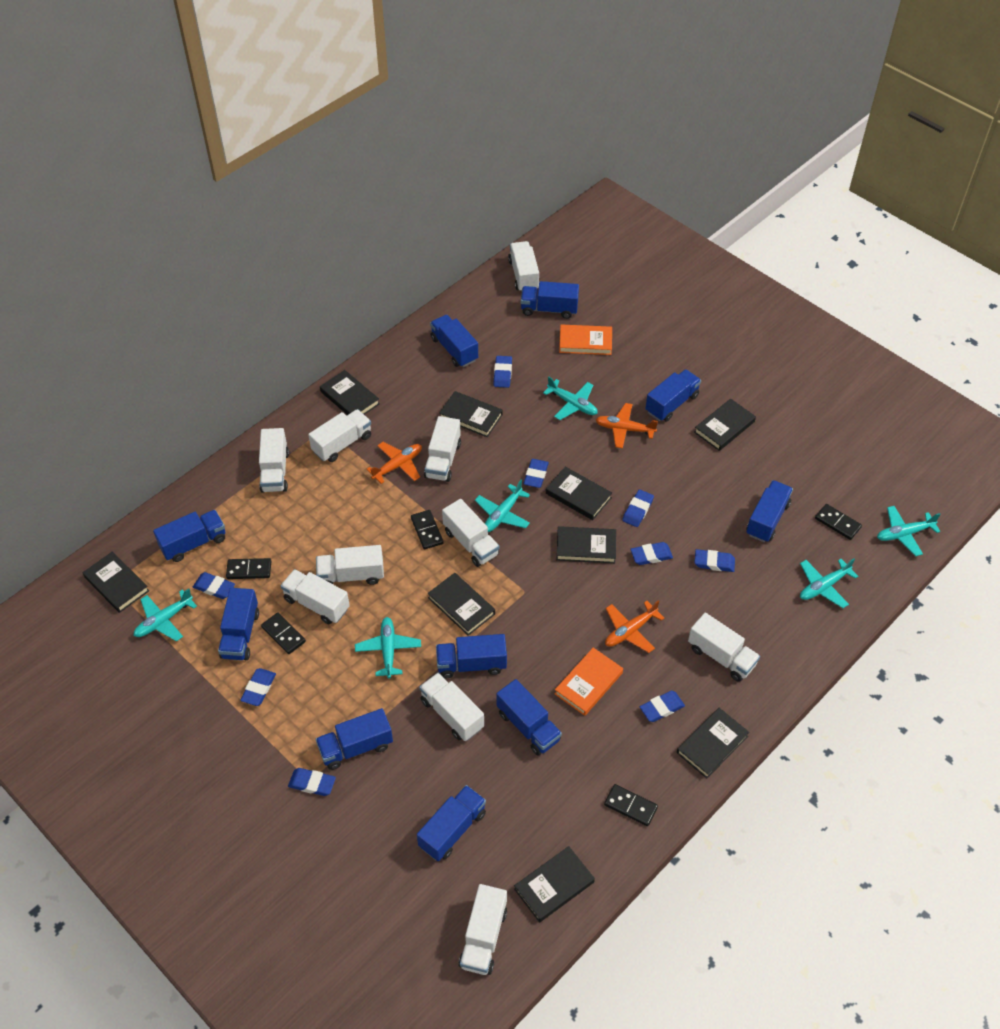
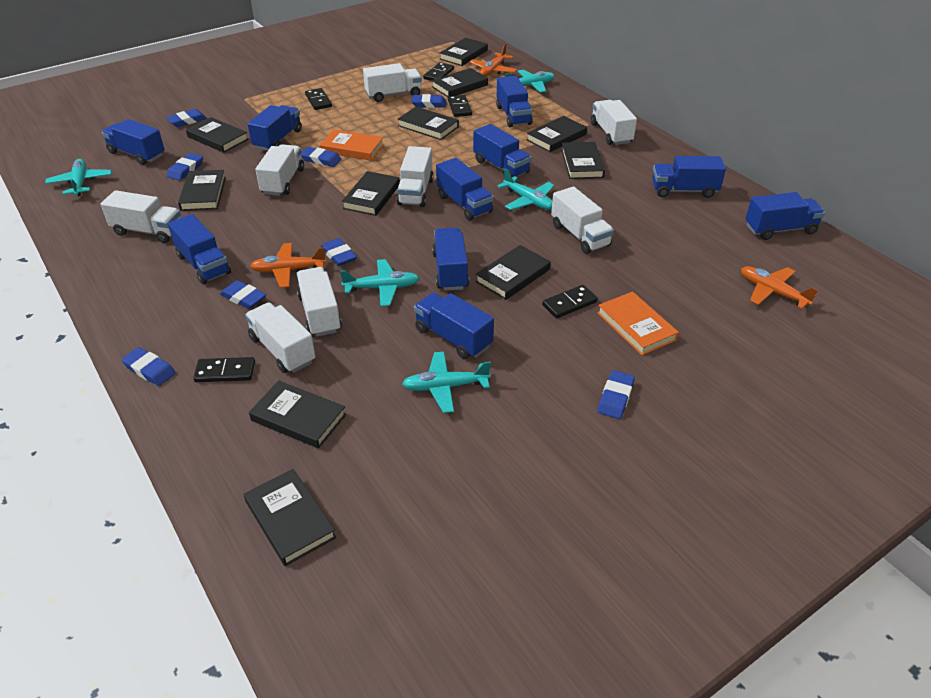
black book: [83,551,149,613] [320,370,380,415] [428,573,495,636] [439,391,503,437] [514,846,595,923] [546,467,612,520] [556,526,616,563] [677,708,750,779] [694,399,756,451] = 9 -> [178,170,226,211] [186,117,248,153] [244,469,336,566] [249,380,346,448] [342,171,400,216] [398,107,459,140] [432,68,488,97] [440,38,488,66] [475,245,551,300] [527,116,587,152] [561,142,605,179] = 11
blue eraser: [193,572,235,599] [240,668,276,706] [288,768,336,796] [493,356,512,388] [523,459,549,488] [622,490,654,527] [631,542,673,565] [640,691,685,722] [695,549,735,572] = 9 -> [121,347,176,386] [166,109,207,127] [167,153,203,180] [220,280,266,309] [301,147,341,167] [321,238,357,266] [411,94,447,108] [598,370,635,419] = 8
turquoise plane: [134,589,197,641] [355,617,421,678] [475,480,530,532] [543,376,598,420] [800,558,858,608] [877,506,941,556] = 6 -> [45,159,112,196] [340,259,420,306] [402,352,491,413] [497,168,554,210] [505,70,554,93] = 5
white truck: [259,428,289,493] [280,569,350,624] [308,409,371,462] [316,545,384,585] [419,673,484,741] [424,416,461,482] [442,499,499,567] [459,884,507,975] [508,241,539,292] [688,612,760,682] = 10 -> [101,190,181,243] [245,302,316,373] [255,144,304,196] [296,267,342,337] [363,63,422,102] [396,146,434,207] [551,186,614,254] [591,100,637,145] = 8

